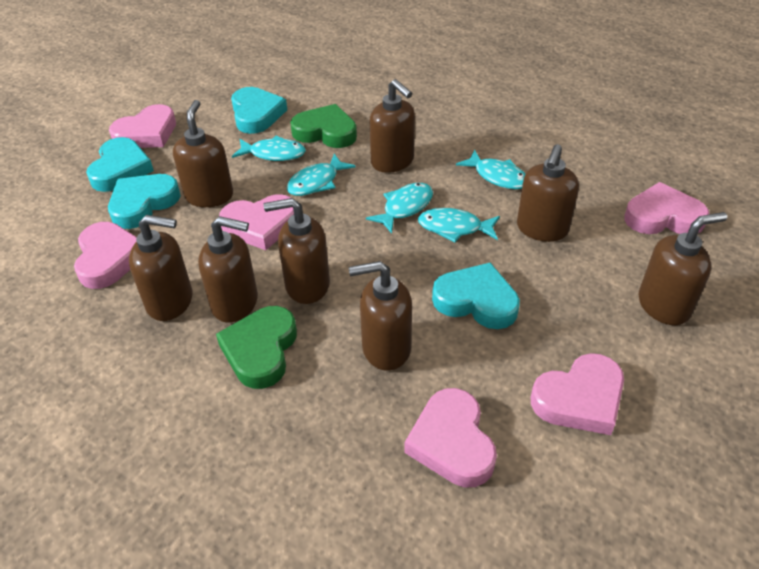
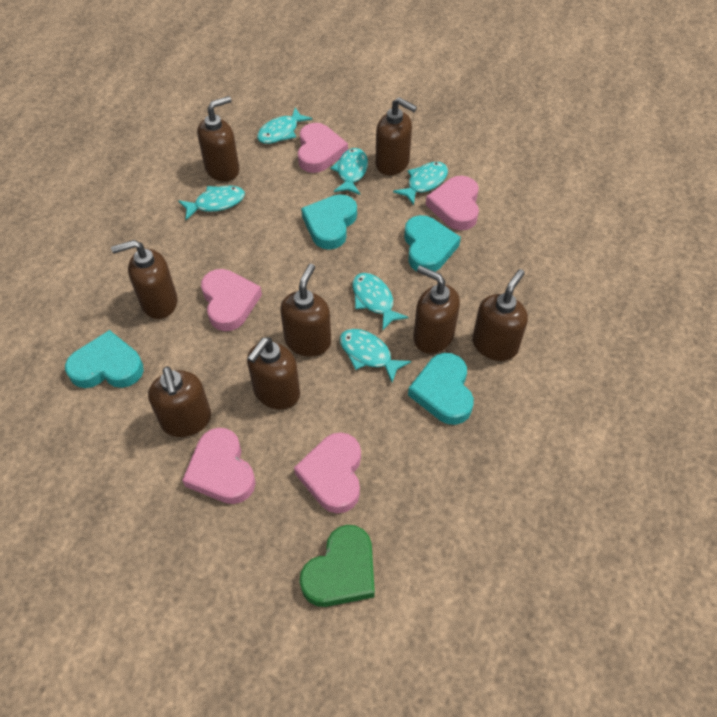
green heart: [216,306,297,389] [290,104,357,148] = 2 -> [300,525,375,607] = 1
pink heart: [74,222,137,289] [109,104,176,148] [219,194,294,250] [404,388,497,487] [531,353,624,435] [624,182,709,234] = 6 -> [182,428,256,504] [201,269,262,331] [294,432,361,513] [298,123,348,173] [426,176,479,230] = 5
turquoise fish: [232,136,306,161] [287,154,356,196] [366,183,433,233] [418,208,500,243] [456,150,525,189] = 5 -> [178,185,245,220] [257,107,313,144] [331,148,368,195] [340,329,411,382] [353,273,409,331] [393,162,448,205] = 6

